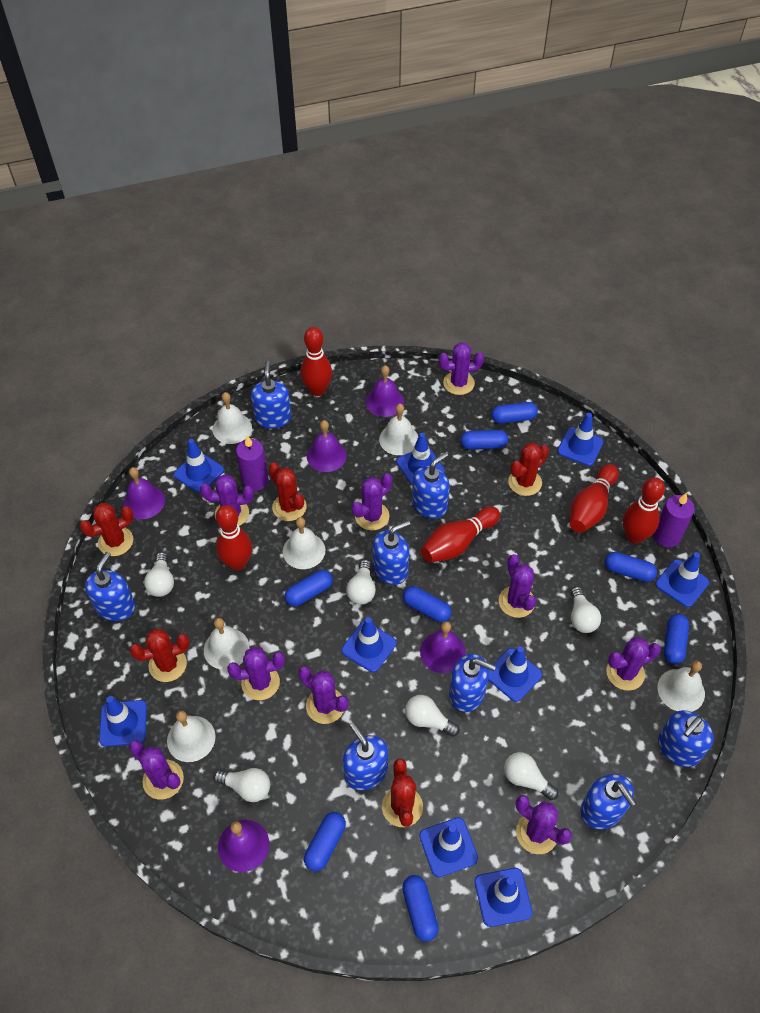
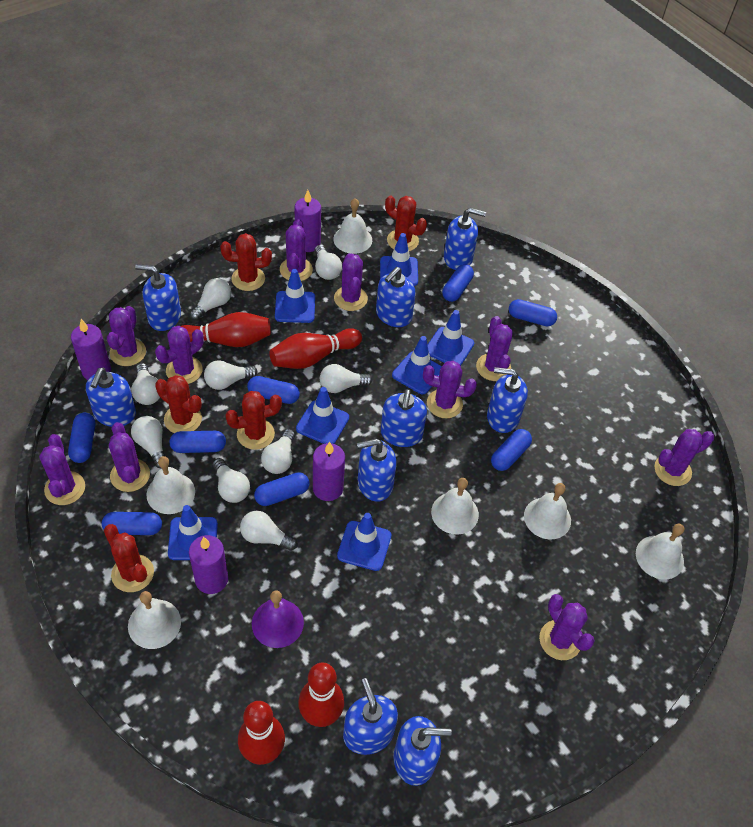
blue soap dispenser: [85,552,135,621] [251,361,291,429] [343,723,388,791] [373,520,410,585] [412,452,450,519] [449,654,496,712] [580,774,636,830] [658,710,714,767] = 8 -> [86,367,136,427] [135,264,181,331] [343,678,398,755] [357,439,397,502] [376,267,416,327] [381,389,427,447] [394,716,452,786] [444,208,486,270] [487,367,528,433] = 9
blue traffic cone: [99,696,147,747] [174,439,224,493] [341,617,397,672] [396,433,445,485] [419,817,478,877] [475,868,533,927] [488,646,542,702] [557,413,603,466] [655,552,709,607] = 9 -> [168,505,218,560] [275,269,315,323] [296,387,349,444] [337,513,391,571] [380,233,418,286] [392,336,442,394] [428,310,474,366] = 7
purple bell: [123,467,165,519] [218,820,269,872] [307,420,347,472] [366,365,404,417] [420,621,466,673] = 5 -> [252,591,304,648] = 1
purple cactus: [129,740,184,800] [200,474,254,526] [227,647,285,700] [298,666,348,724] [351,473,392,530] [438,342,484,395] [499,554,536,618] [516,795,572,854] [606,637,661,691] = 9 -> [39,434,85,505] [107,306,146,366] [109,422,150,492] [155,326,204,384] [280,218,313,281] [334,253,368,311] [423,361,477,418] [476,316,513,381] [539,594,595,660] [654,429,714,486] = 10
purple candle: [236,436,269,491] [653,493,695,548] = 2 -> [71,319,111,380] [189,535,228,594] [295,190,321,252] [313,442,345,501] = 4
red bowling pin: [216,505,252,571] [301,327,332,396] [421,506,500,563] [570,464,618,533] [623,477,665,544] = 5 -> [181,312,271,347] [238,701,285,765] [270,328,362,369] [298,662,344,727] = 4
white light bulb: [144,552,174,597] [214,768,270,802] [346,560,376,605] [405,695,460,737] [504,752,559,800] [571,587,601,633] = 6 -> [131,363,160,405] [131,416,165,469] [190,278,231,320] [204,360,257,390] [213,458,250,503] [240,511,298,551] [261,429,295,474] [315,245,342,280] [320,364,372,393] = 9

